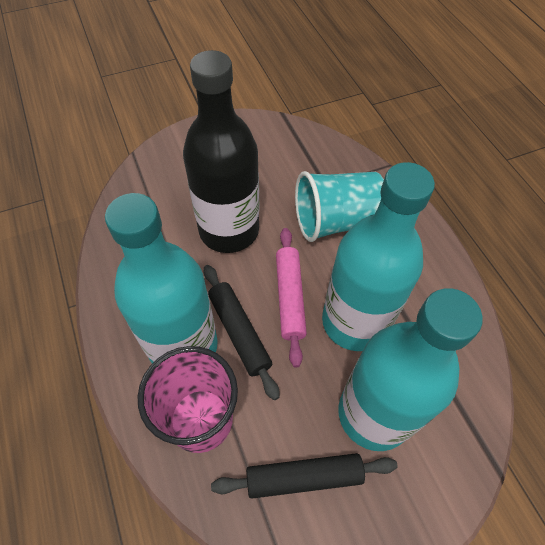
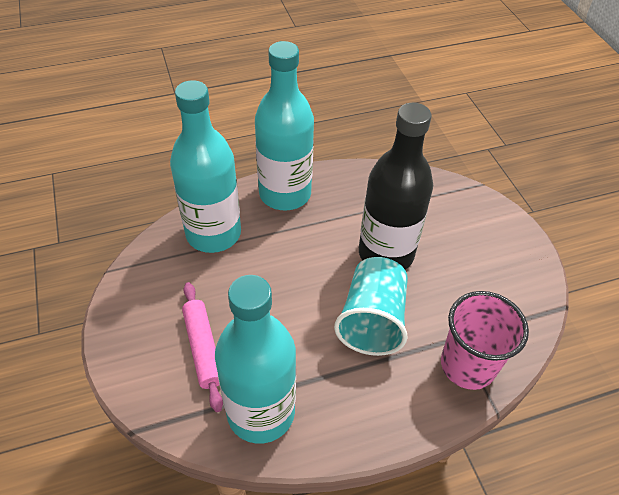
black rolling pin: [204,265,280,400] [211,453,398,499] = 2 -> none = 0

